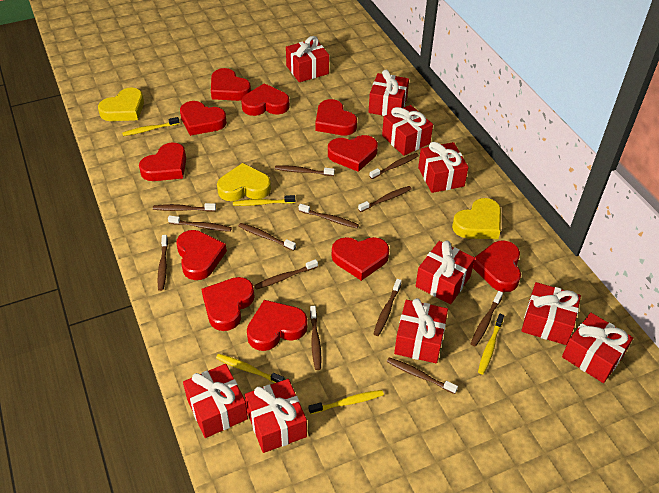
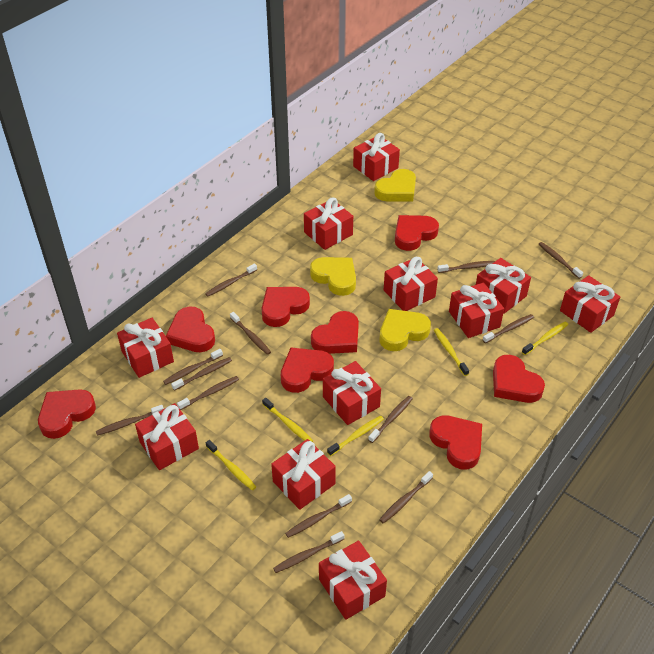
red gift: [183,364,248,438] [245,379,307,453] [286,36,329,82] [369,70,409,116] [382,105,433,156] [394,298,448,363] [416,241,475,304] [418,142,468,193] [521,282,581,345] [562,313,633,383] = 10 -> [117,318,174,378] [135,403,199,470] [271,439,336,510] [304,197,353,250] [319,541,387,620] [323,361,381,425] [353,133,400,181] [384,257,438,311] [449,282,504,338] [476,258,531,314] [560,275,620,333] = 11
red heart: [139,142,186,181] [176,230,227,280] [180,101,227,136] [201,277,255,331] [211,68,251,101] [241,83,290,116] [247,300,307,351] [315,99,357,135] [328,135,378,172] [332,237,389,281] [473,240,521,292] = 11 -> [38,389,96,439] [166,307,215,352] [261,287,310,327] [281,348,334,393] [311,311,359,354] [395,215,439,251] [429,415,482,469] [493,355,545,403] = 8

